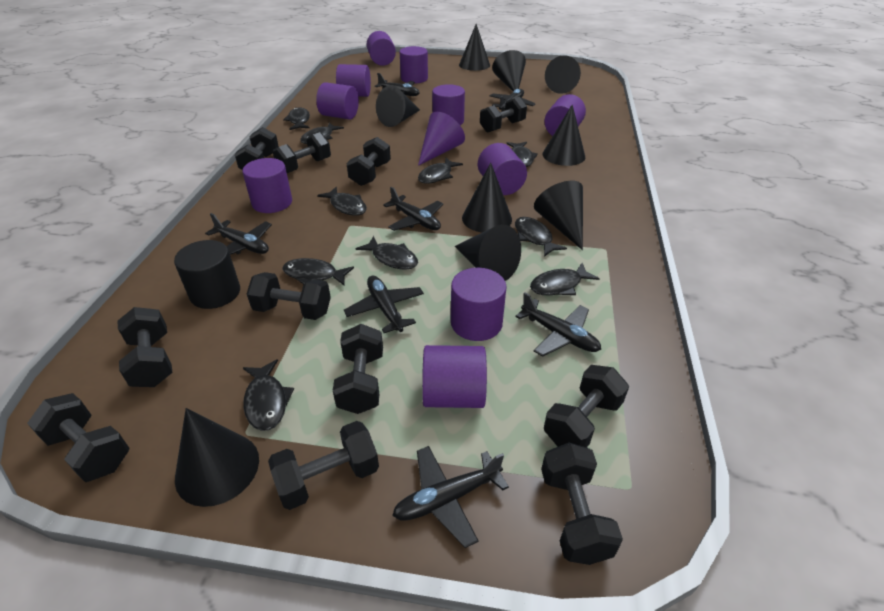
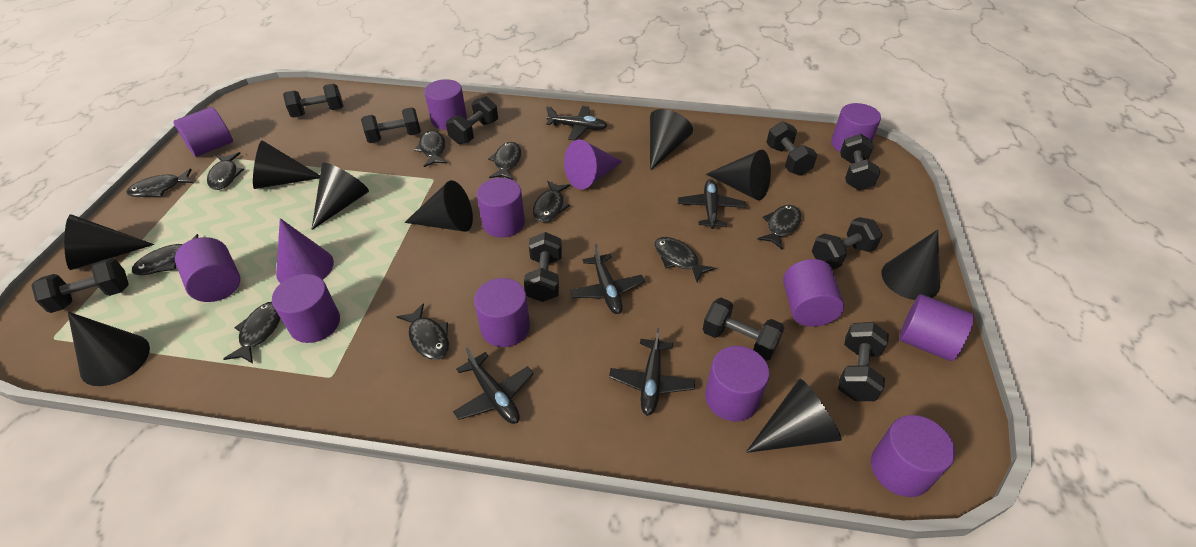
black cylinder: [174,240,240,309] = 1 -> none = 0
black dumbbell: [27,393,130,482] [118,307,173,387] [235,127,279,170] [247,272,331,320] [268,421,379,510] [273,132,331,173] [333,324,383,414] [347,137,391,186] [480,97,527,133] [541,443,623,565] [544,365,629,447] = 11 -> [31,258,129,313] [283,84,343,118] [361,107,421,143] [446,96,498,144] [524,232,562,302] [703,298,784,361] [766,121,818,176] [812,217,883,269] [838,322,889,401] [840,134,880,190] = 10
black plane: [205,213,272,255] [344,275,424,333] [375,73,419,96] [383,187,443,231] [392,446,509,548] [490,89,536,111] [515,292,601,357] = 7 -> [453,347,534,424] [546,106,608,140] [570,244,645,314] [609,328,695,416] [678,179,745,229] = 5
purple cone: [418,112,465,166] = 1 -> [276,218,334,283] [564,140,623,190] = 2
purple cylinder: [242,158,292,213] [316,82,359,120] [336,64,371,97] [367,31,396,66] [400,46,428,84] [422,345,487,408] [432,84,465,125] [451,268,507,341] [478,143,527,195] [544,94,586,136] = 10 -> [173,107,233,157] [175,237,240,302] [272,274,340,343] [424,79,467,130] [474,278,530,347] [477,178,525,238] [705,346,769,421] [783,259,844,327] [831,103,881,152] [871,415,955,497] [899,294,974,361] = 11

